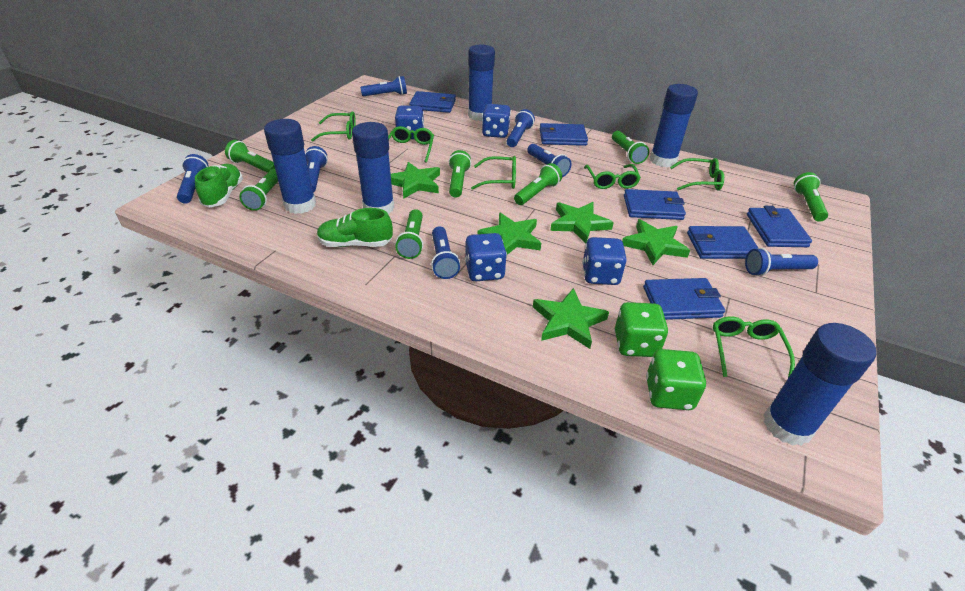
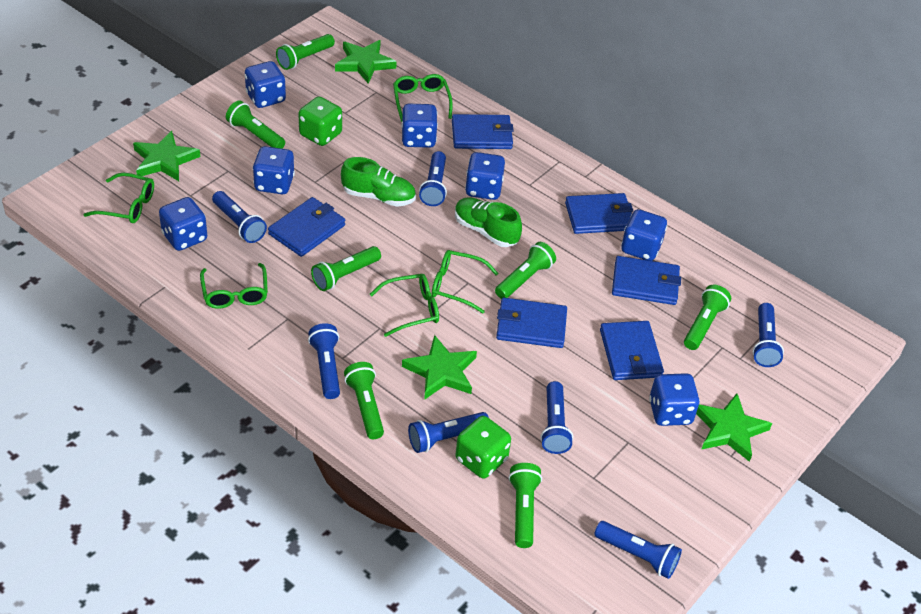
blue dice: [395,105,424,139] [465,233,507,281] [482,104,511,138] [582,237,627,285] = 4 -> [159,197,207,251] [245,61,286,108] [252,146,295,194] [401,104,438,148] [465,152,505,200] [621,209,667,261] [649,373,700,426] = 7
blue glue stick: [264,119,316,214] [352,122,395,214] [468,44,495,121] [650,84,698,167] [764,323,876,446] = 5 -> none = 0
green glasses: [311,111,356,142] [388,126,434,163] [471,156,516,190] [584,164,641,189] [670,158,724,190] [713,317,795,378] = 6 -> [83,173,154,223] [200,263,268,309] [370,274,439,337] [393,74,453,122] [432,250,499,314] = 5
green star: [391,162,440,199] [477,213,541,255] [533,288,609,349] [550,202,614,243] [622,219,690,265] = 5 -> [133,131,200,181] [335,40,397,84] [402,335,477,400] [696,394,772,462] = 4

